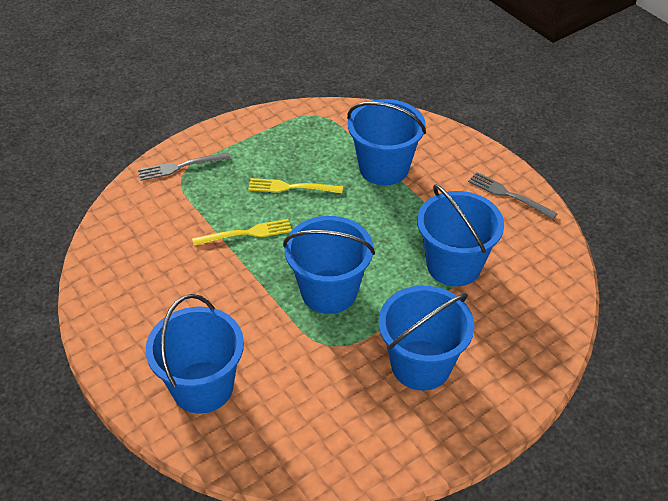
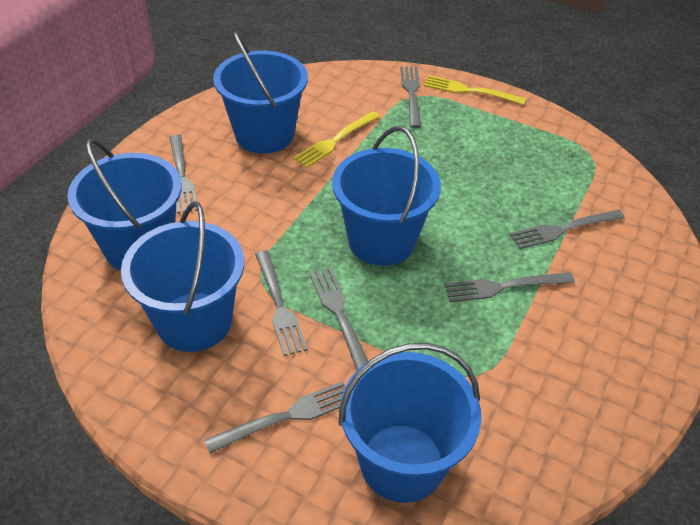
grey fork: [138,153,231,181] [468,172,558,219] = 2 -> [169,135,198,214] [204,381,345,453] [255,251,308,356] [310,268,369,370] [400,66,421,128] [444,272,575,303] [510,210,625,249] = 7

